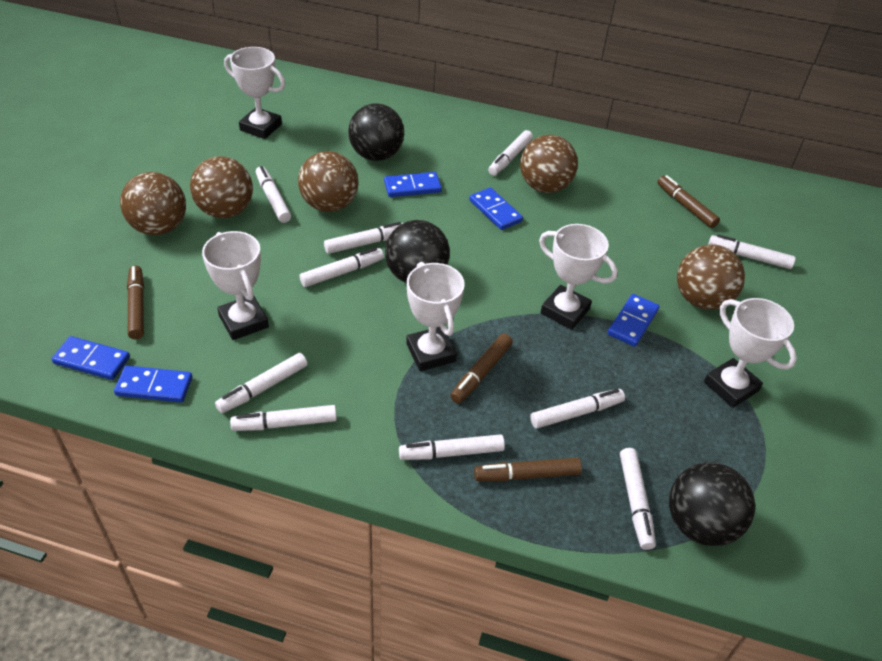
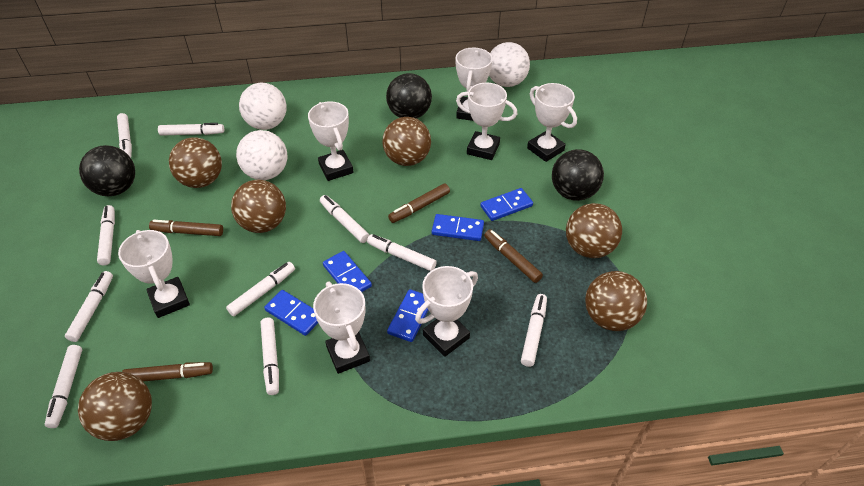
brown ball: [120,172,186,235] [190,156,253,218] [298,151,358,212] [520,135,578,193] [677,244,745,310] = 5 -> [78,372,152,441] [169,137,222,188] [231,180,286,233] [382,117,431,166] [566,203,622,258] [585,271,647,331] = 6
white ball: none = 0 -> [236,130,287,180] [239,83,287,130] [489,42,530,87] = 3
white trophy: [202,231,269,340] [224,47,285,139] [406,262,465,371] [539,224,618,330] [704,298,797,408] = 5 -> [118,230,190,318] [308,101,354,181] [313,282,370,374] [415,266,478,357] [455,48,493,121] [456,83,517,160] [527,83,577,162] = 7

